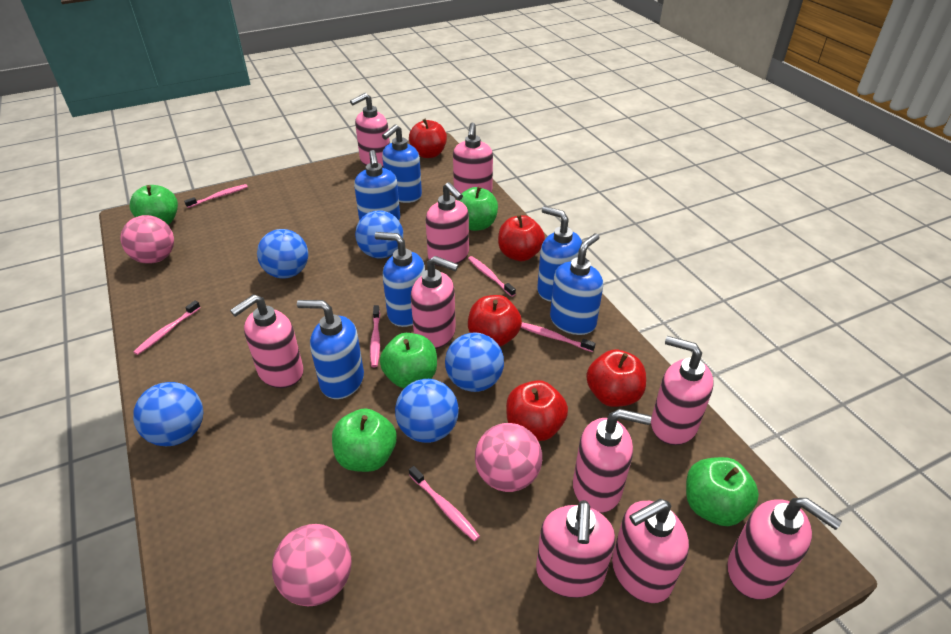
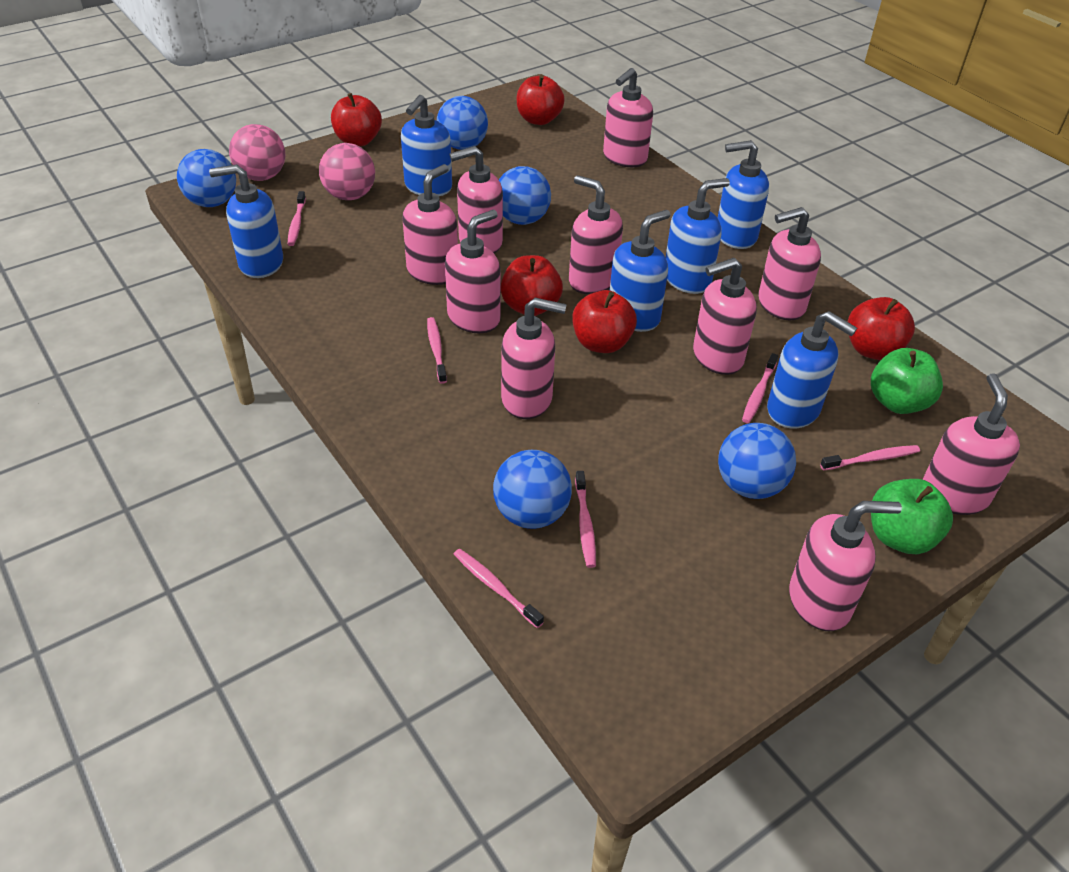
green apple: [130,185,178,225] [332,408,397,472] [380,333,437,388] [457,186,498,231] [686,457,759,526] = 5 -> [871,348,943,414] [871,479,953,554] = 2
pink ball: [121,215,174,264] [272,524,351,606] [475,423,542,492] = 3 -> [229,124,285,181] [319,143,375,200] = 2

